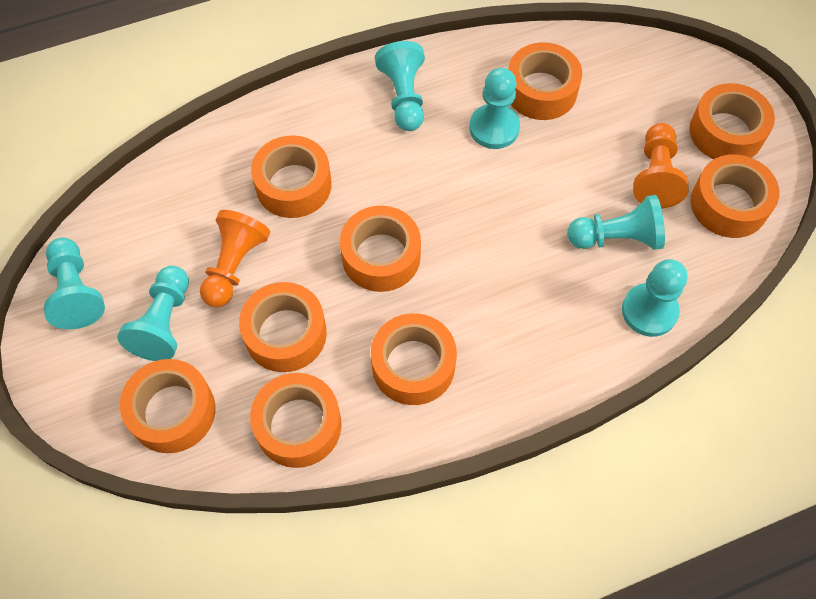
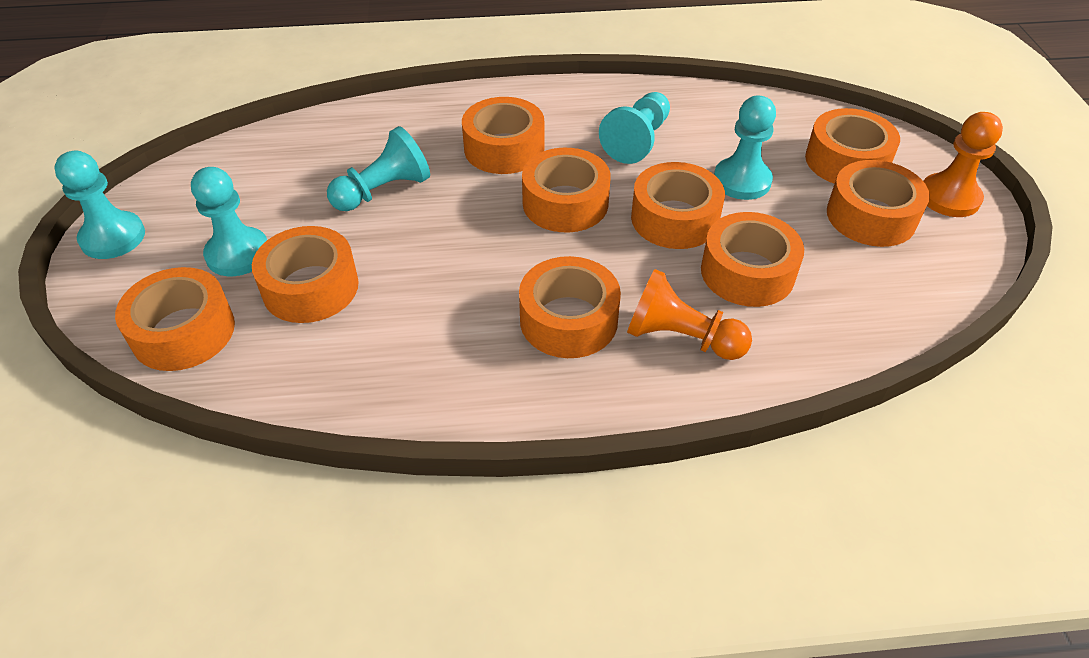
turquoise pawn: [44,237,105,329] [117,266,189,361] [375,41,425,131] [469,68,520,149] [567,195,665,250] [622,259,687,337] = 6 -> [54,151,145,259] [191,167,267,276] [327,126,430,211] [599,92,670,164] [714,96,776,200] = 5

